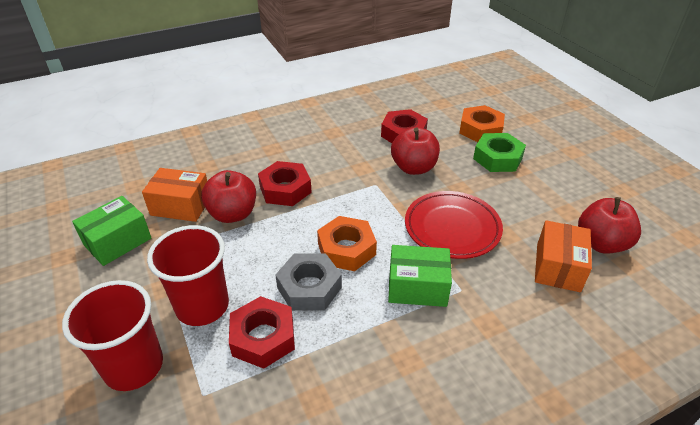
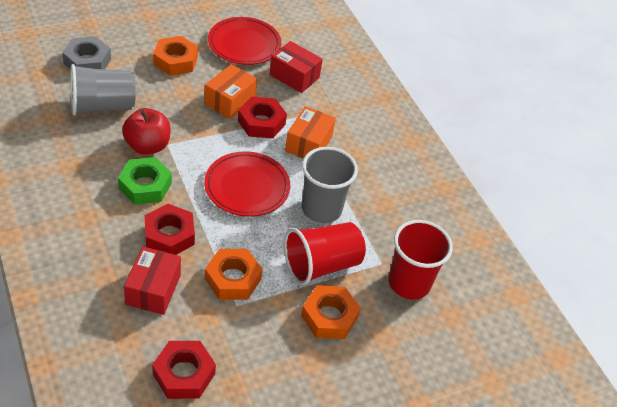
green box: [72,196,151,266] [388,245,452,307] = 2 -> none = 0
grey cup: none = 0 -> [70,64,136,116] [302,147,358,223] = 2
orange nut: [317,216,377,271] [459,105,505,142] = 2 -> [153,36,198,76] [205,249,263,300] [301,285,361,339] = 3
red apple: [201,170,256,223] [391,127,440,175] [578,197,641,254] = 3 -> [122,108,171,155] = 1
red box: none = 0 -> [124,247,181,315] [270,41,323,93] = 2
red plate: [405,191,503,259] = 1 -> [204,151,290,217] [208,17,281,65] = 2

